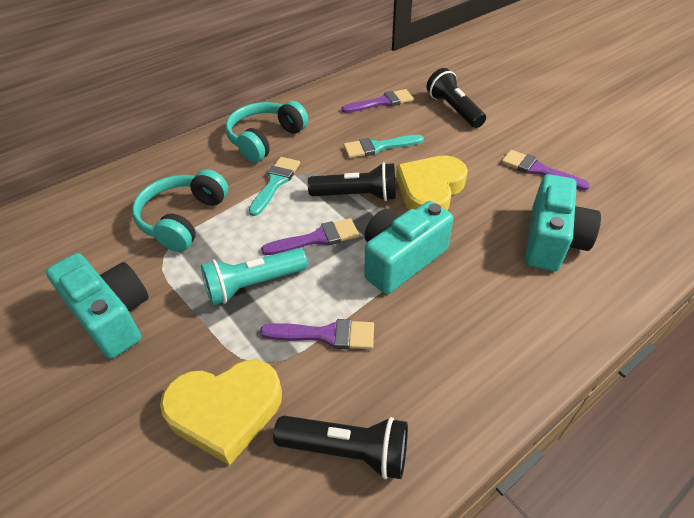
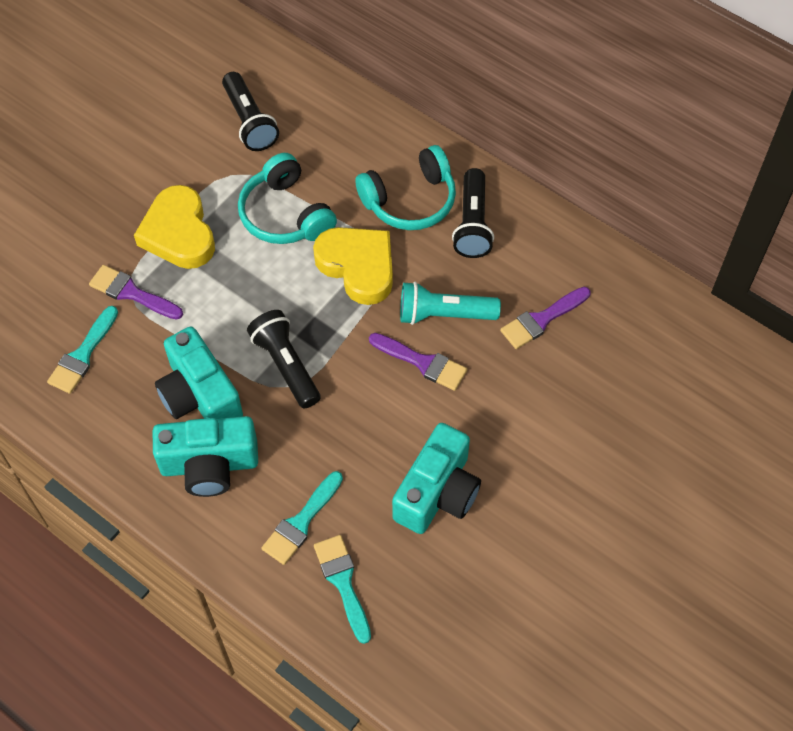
purple brush: [260,319,374,349] [261,218,359,255] [341,89,414,113] [502,150,590,191] = 4 -> [89,265,183,320] [369,333,467,391] [500,287,591,349] = 3
turquoise brush: [249,157,300,216] [343,135,424,158] = 2 -> [47,306,118,394] [262,471,343,565] [314,535,371,644] = 3

